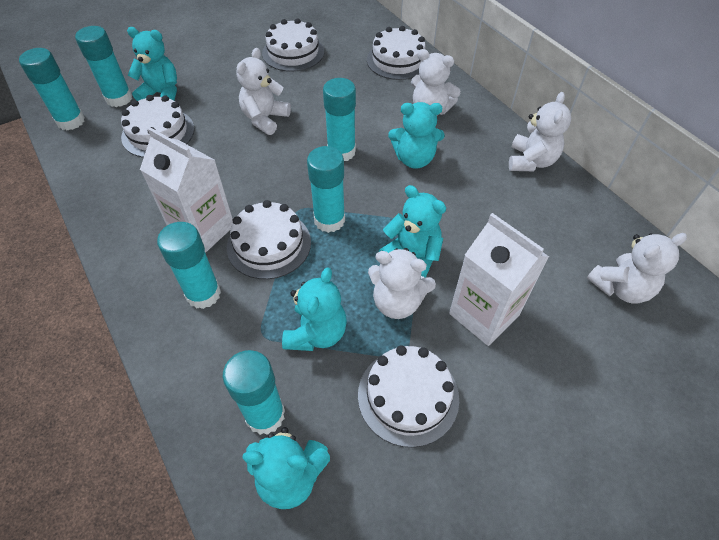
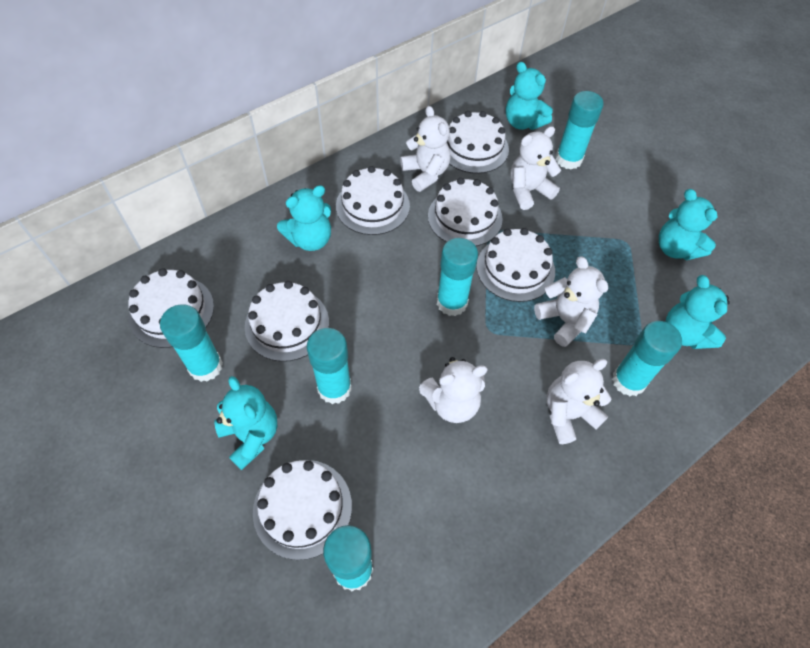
white cake: [121,95,195,158] [227,200,311,279] [262,18,324,72] [358,345,459,447] [367,26,426,80] = 5 -> [128,268,214,348] [245,281,329,362] [253,460,352,560] [336,166,410,235] [428,178,503,246] [447,111,509,174] [477,228,555,302] = 7
white carton: [140,127,233,253] [449,213,549,346] = 2 -> none = 0

